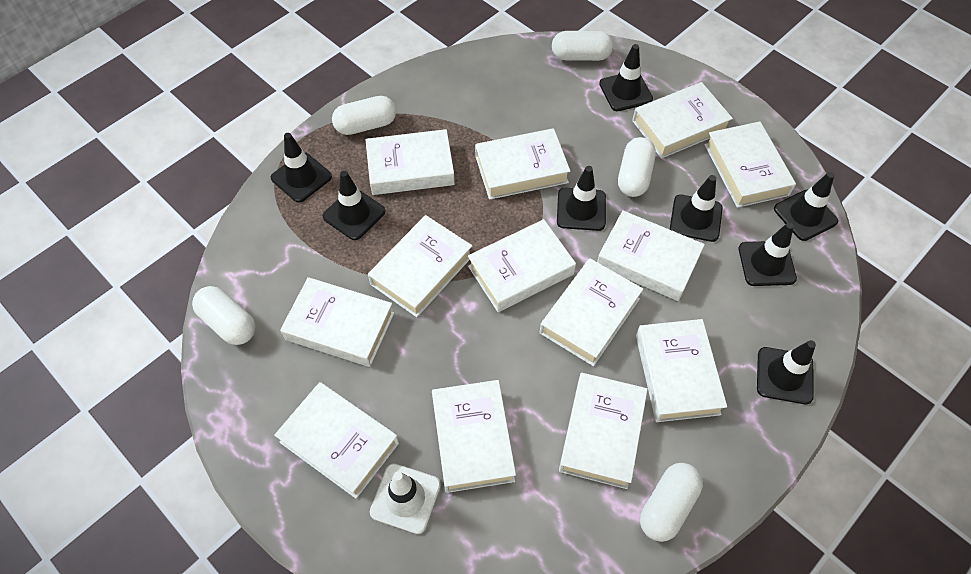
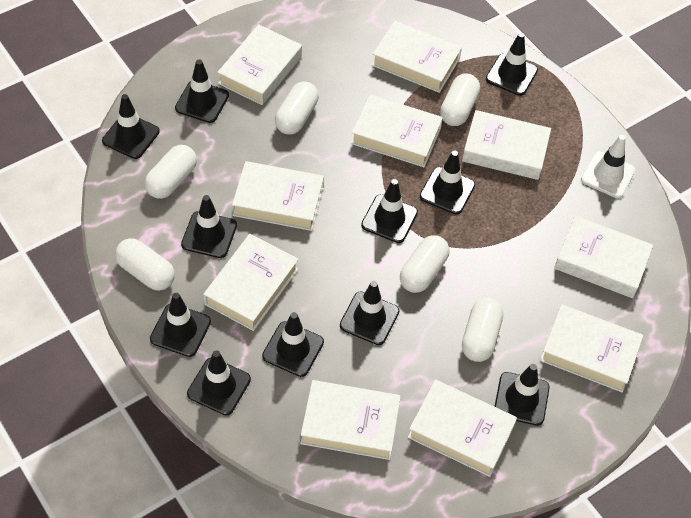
black traffic cone: [271,133,332,202] [323,171,385,240] [557,166,606,231] [599,44,653,111] [670,175,723,242] [738,222,797,286] [757,340,816,404] [774,172,838,241] = 8 -> [102,94,160,159] [150,293,211,357] [175,59,229,123] [181,195,237,258] [187,351,251,415] [262,312,324,377] [340,281,399,345] [361,179,418,243] [420,151,475,215] [486,33,538,96] [494,364,550,426] = 11
white book: [275,382,399,499] [280,277,394,367] [365,129,455,195] [368,215,472,317] [432,380,516,493] [468,219,576,312] [475,128,571,200] [540,258,643,366] [559,373,648,489] [597,211,705,301] [632,82,733,159] [636,319,727,422] [704,122,796,208] = 13 -> [203,234,299,331] [217,24,302,105] [232,161,324,231] [300,380,401,460] [351,94,443,167] [372,21,462,93] [408,380,517,477] [462,110,551,180] [540,304,643,392] [554,216,653,298] = 10
white capsule: [192,286,255,345] [332,96,396,135] [552,31,613,61] [618,137,656,197] [640,463,703,542] = 5 -> [115,238,175,291] [144,145,197,199] [275,82,319,134] [400,235,449,293] [440,74,480,126] [462,298,503,362] = 6

